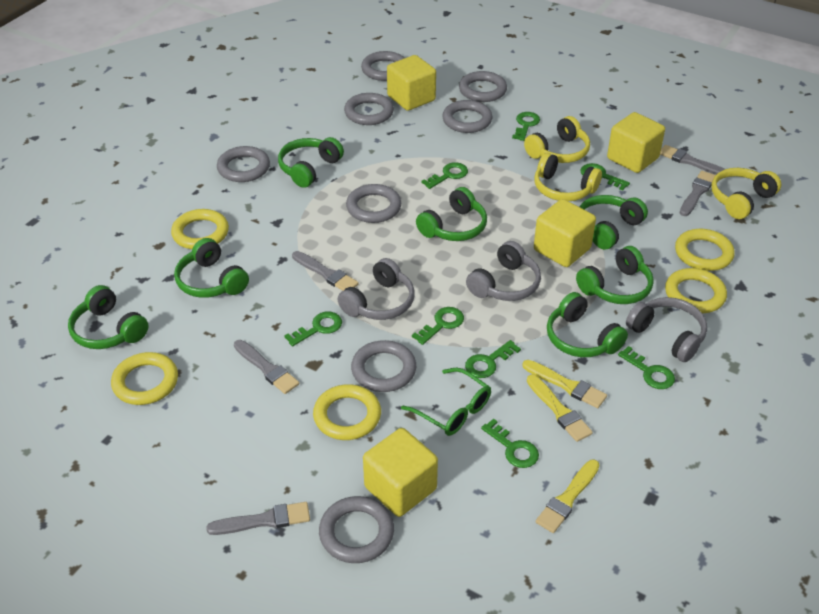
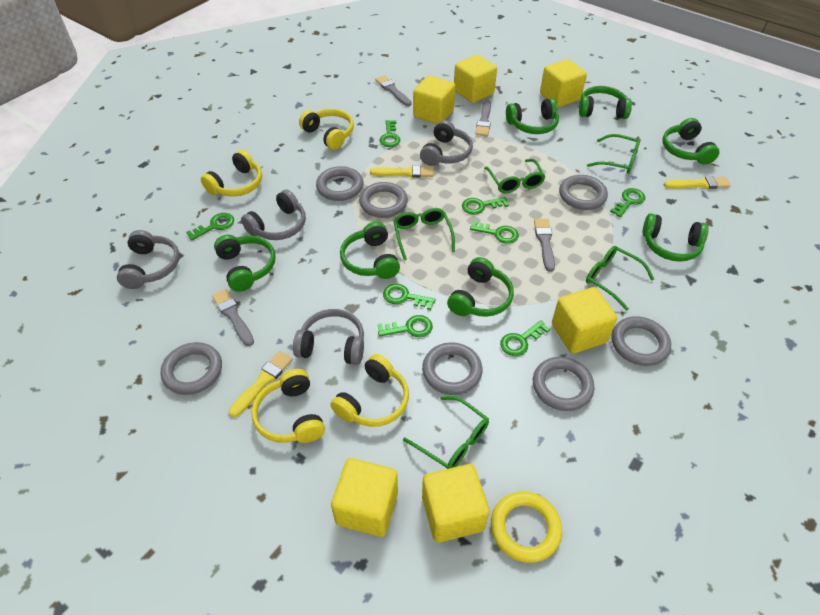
green glasses: [401,368,491,436] = 1 -> [393,208,455,260] [403,396,489,469] [484,159,546,193] [586,246,654,311] [587,134,641,174] = 5
grey brush: [206,502,310,535] [234,340,299,394] [292,251,359,291] [660,145,725,175] [680,171,716,216] = 5 -> [212,289,254,346] [375,75,412,106] [476,100,491,136] [534,219,555,272] = 4
grey headphones: [338,258,415,320] [466,241,541,301] [626,297,707,362] = 3 -> [117,230,179,289] [241,190,306,240] [293,309,364,365] [420,120,473,166] = 4
grey ring: [217,146,270,182] [319,496,394,563] [344,93,394,125] [346,184,401,223] [351,340,416,392] [361,51,404,81] [442,100,492,133] [459,71,507,102] = 8 -> [161,342,222,395] [316,166,363,201] [359,182,408,218] [422,342,483,395] [533,357,594,411] [559,175,608,210] [611,316,671,366] = 7
yellow cube: [363,428,438,517] [387,55,436,111] [534,199,596,267] [607,112,665,173] = 4 -> [331,458,398,537] [413,75,455,124] [422,464,489,543] [454,55,497,103] [540,59,587,107] [552,287,617,354] = 6
yellow headphones: [524,116,590,163] [534,153,602,201] [711,168,781,219] = 3 -> [201,150,262,196] [251,369,325,443] [299,109,354,150] [330,354,409,427] = 4
yellow ring: [111,352,178,405] [171,209,229,249] [313,384,381,440] [665,268,727,313] [675,229,735,271] = 5 -> [491,491,562,563] = 1

